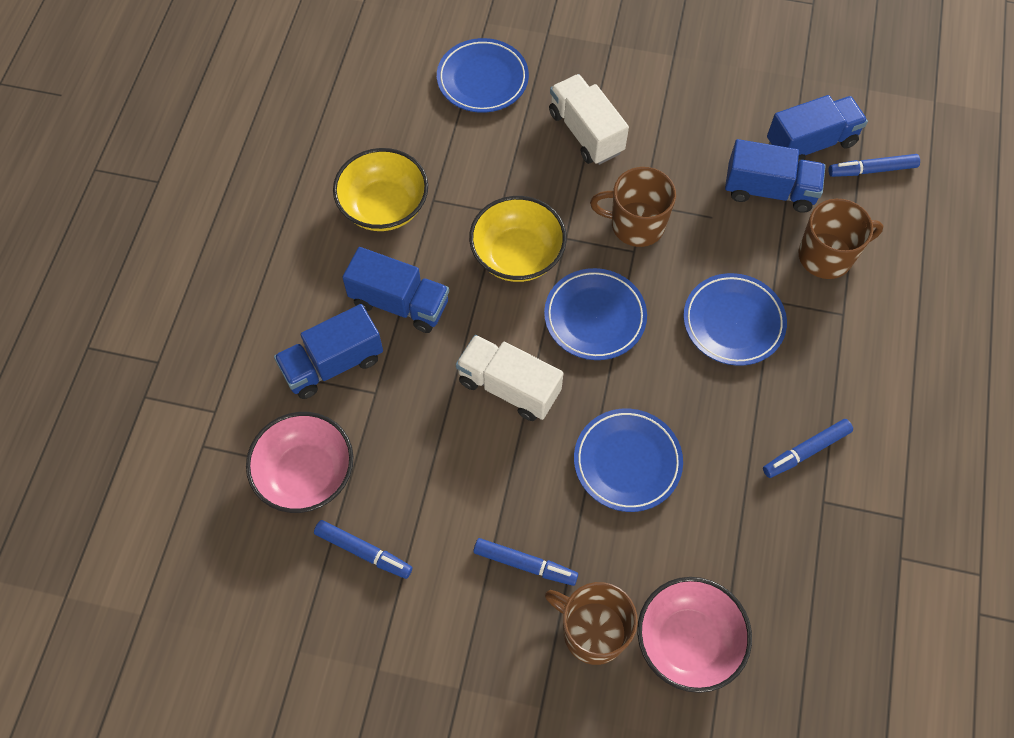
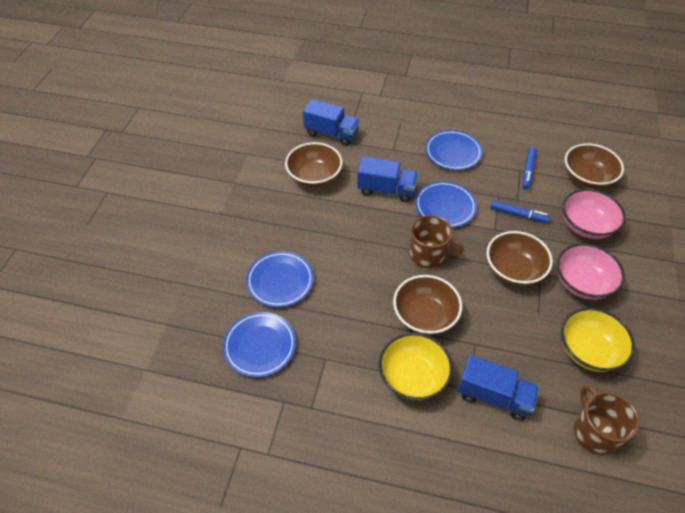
blue marker: [314,520,412,579] [473,538,578,586] [763,419,853,478] [829,154,920,177] = 4 -> [490,200,551,223] [522,147,537,190] = 2
blue truck: [274,304,383,399] [342,247,449,333] [725,139,826,213] [767,95,868,162] = 4 -> [303,99,360,146] [357,156,418,202] [457,355,540,421] = 3
brown bowl: none = 0 -> [285,142,343,188] [393,275,462,335] [486,231,553,286] [565,143,624,189] = 4
brown mug: [545,582,638,665] [590,167,676,247] [799,199,883,279] = 3 -> [410,215,464,268] [574,385,639,455] = 2
white truck: [456,335,563,421] [549,74,629,165] = 2 -> none = 0

